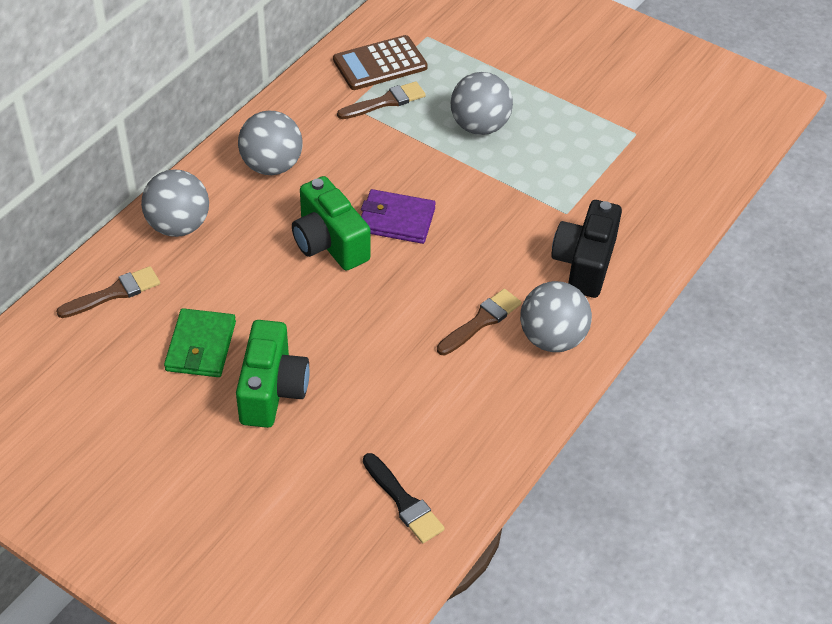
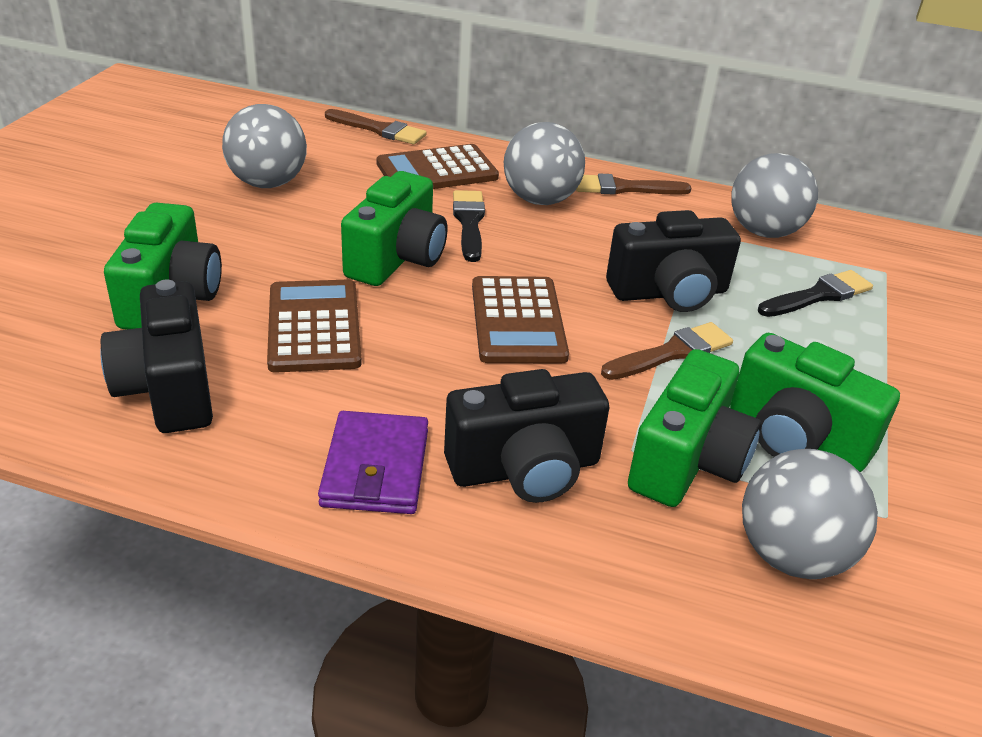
black brush: [363,453,445,543] = 1 -> [453,190,485,262] [758,270,873,317] = 2
black camera: [551,200,622,298] = 1 -> [100,280,213,433] [444,369,609,503] [606,210,741,312] = 3
brown calculator: [333,35,428,90] = 1 -> [267,280,362,373] [377,144,499,189] [472,276,569,363] = 3
green camera: [236,320,309,428] [292,176,371,271] = 2 -> [104,202,222,330] [341,171,448,286] [628,349,761,507] [730,333,900,472] = 4
green wallet: [164,308,236,377] = 1 -> none = 0

